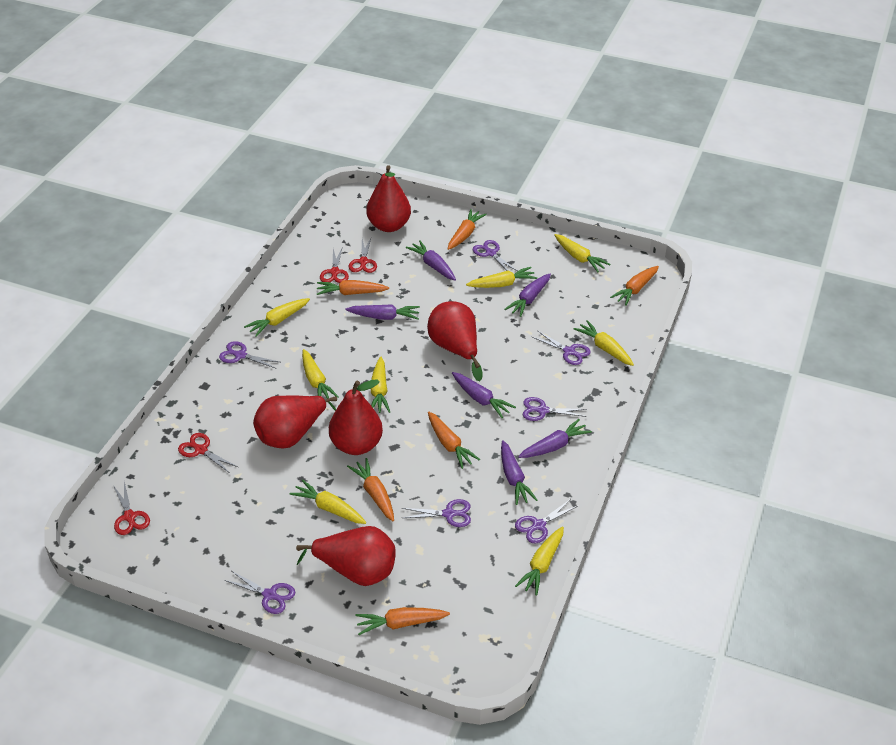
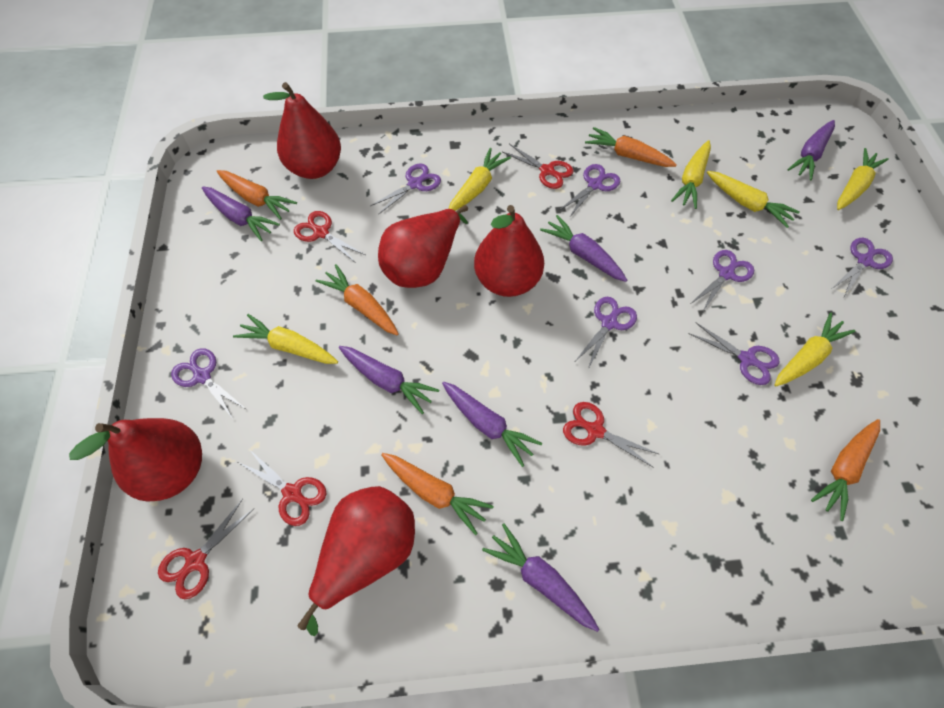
orange carrot: [317,280,389,295] [347,458,394,521] [356,607,450,635] [428,412,480,469] [448,209,487,250] [610,266,659,306] = 6 -> [217,170,297,220] [316,264,399,335] [381,453,494,535] [585,127,677,167] [811,419,880,521] = 5
red scissors: [113,482,150,535] [178,433,238,473] [320,248,349,283] [349,238,377,273] = 4 -> [158,498,254,599] [238,448,326,526] [294,211,365,263] [503,144,573,189] [563,402,659,468] = 5
yellow carrot: [244,298,310,337] [289,479,366,524] [302,349,339,399] [371,357,390,413] [466,267,537,288] [515,526,564,596] [554,234,610,272] [574,320,634,366] = 8 -> [233,314,338,364] [448,148,511,211] [671,140,711,209] [707,171,800,228] [775,313,855,386] [837,148,889,210] = 6

